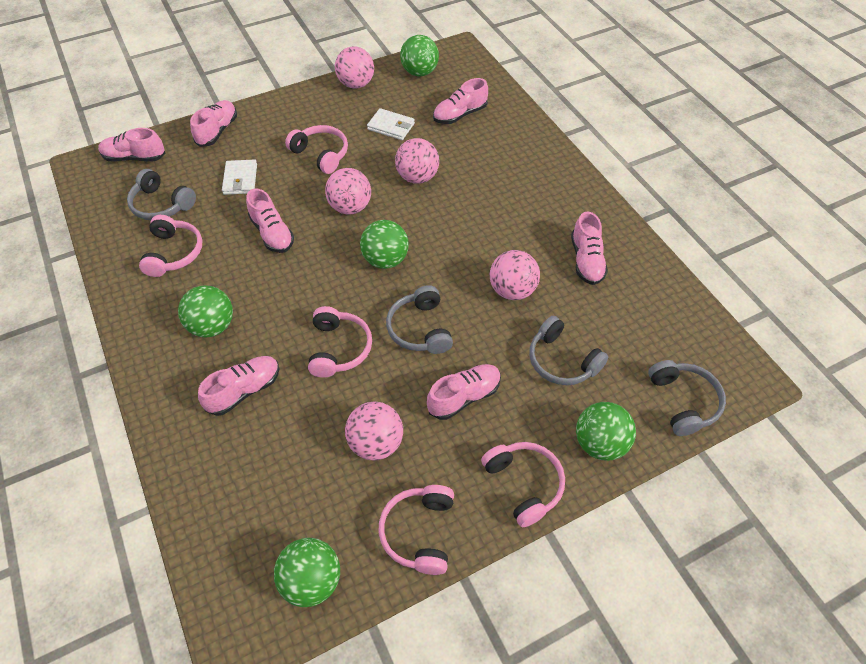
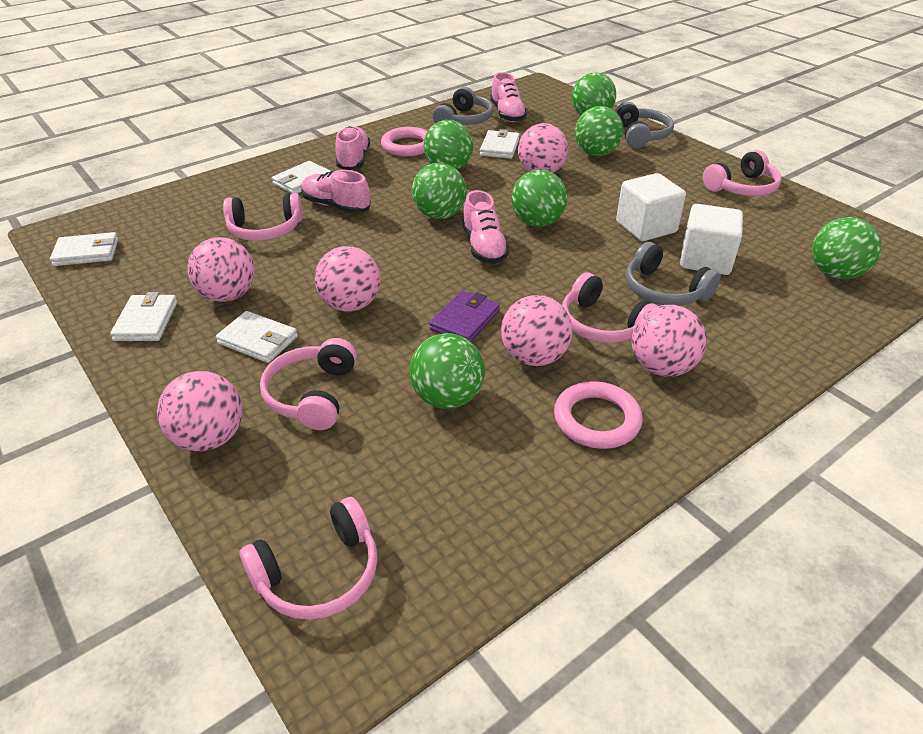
green ball: [178,285,233,338] [274,538,340,607] [360,220,409,269] [400,35,439,76] [576,402,636,461] = 5 -> [409,333,485,409] [412,163,466,219] [424,120,473,170] [511,170,567,227] [572,72,616,115] [575,106,623,156] [812,217,882,279] = 7
grey headphones: [127,169,196,220] [386,285,453,354] [529,316,608,385] [648,360,726,436] = 4 -> [433,87,493,125] [615,102,674,148] [626,242,720,306] = 3
pink ball: [325,168,371,215] [335,46,374,89] [345,402,403,461] [395,138,439,184] [490,250,540,300] = 5 -> [157,371,242,451] [187,237,255,302] [315,246,380,312] [501,295,572,366] [518,123,568,173] [632,305,707,377] = 6
pink ring: none = 0 -> [381,127,428,156] [554,381,643,449] = 2
pink shoe: [98,128,166,161] [190,100,237,147] [198,356,280,416] [246,188,294,253] [427,364,501,420] [433,78,488,124] [571,212,608,285] = 7 -> [302,170,371,213] [335,126,370,170] [462,190,509,264] [490,72,527,122] = 4
purple wallet: none = 0 -> [429,290,500,342] = 1
white cube: none = 0 -> [616,173,686,241] [680,204,743,275] = 2
white wallet: [222,159,257,195] [367,108,415,140] = 2 -> [50,232,118,266] [110,292,177,341] [216,311,298,363] [272,161,331,194] [480,129,519,159] = 5

